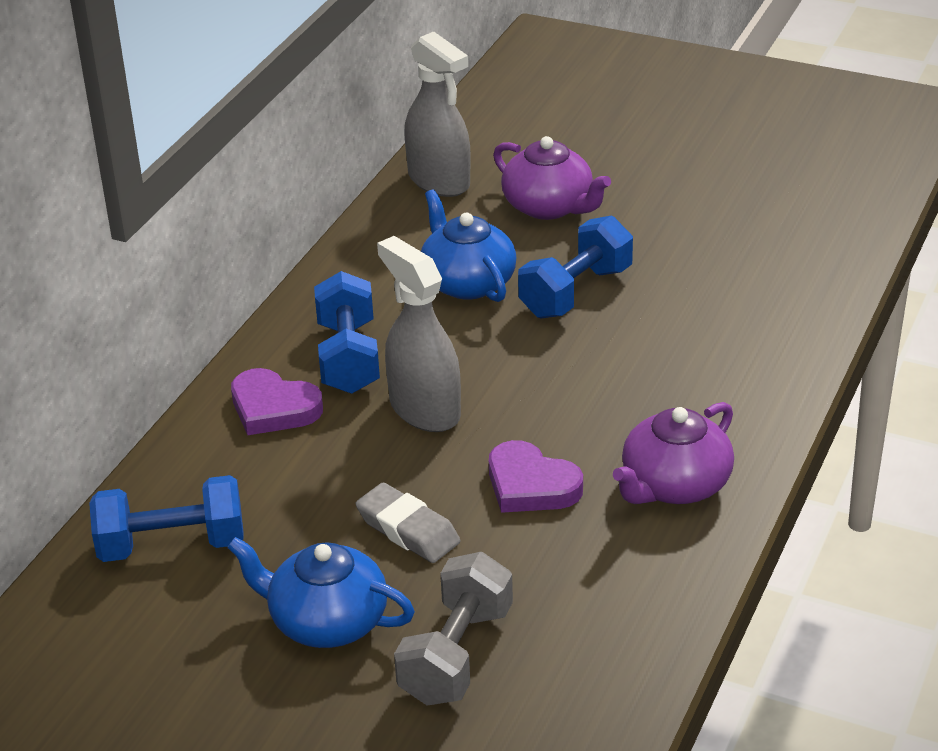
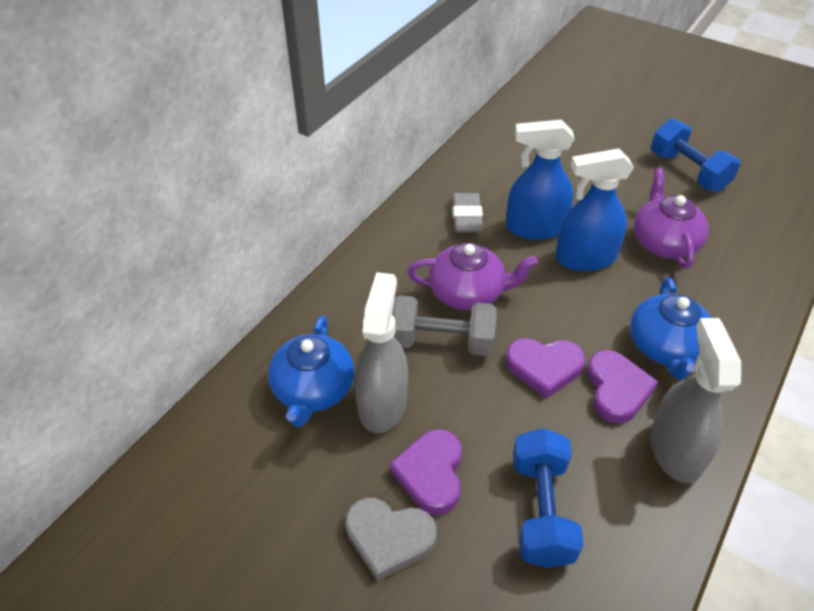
blue dumbbell: [89,475,244,562] [314,271,380,394] [518,216,633,319] = 3 -> [513,428,584,568] [651,119,740,192] = 2
blue spray bottle: none = 0 -> [506,120,575,240] [555,148,634,271] = 2
grey heart: none = 0 -> [345,498,437,581] = 1
purple heart: [231,368,323,435] [489,440,583,513] = 2 -> [390,429,462,515] [506,338,586,399] [587,350,658,424] = 3

